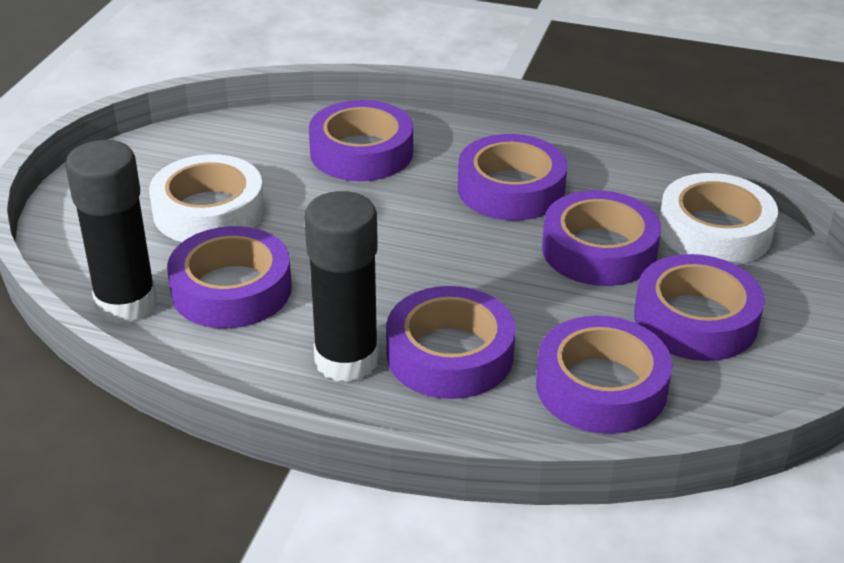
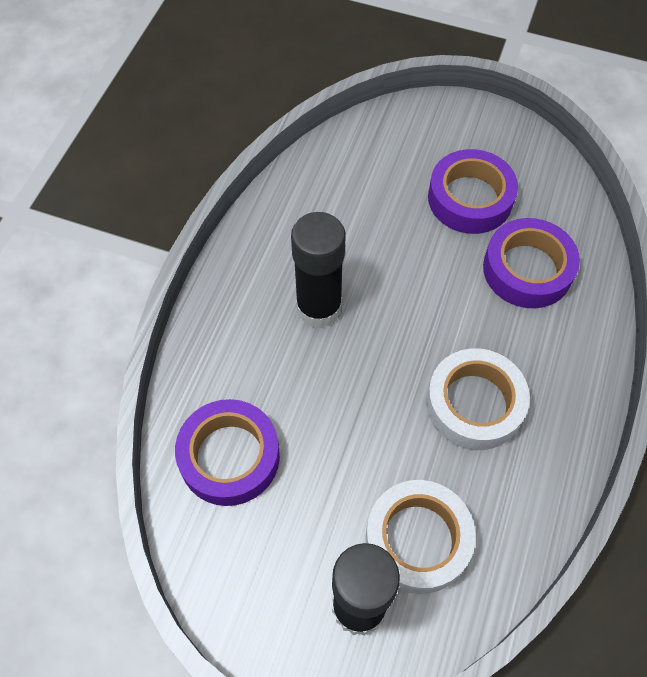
purple tape: [167,226,292,328] [309,100,413,181] [386,286,516,399] [458,134,567,220] [536,316,673,434] [542,190,661,286] [634,254,765,361] = 7 -> [175,399,280,506] [428,149,518,234] [483,218,580,308] = 3

